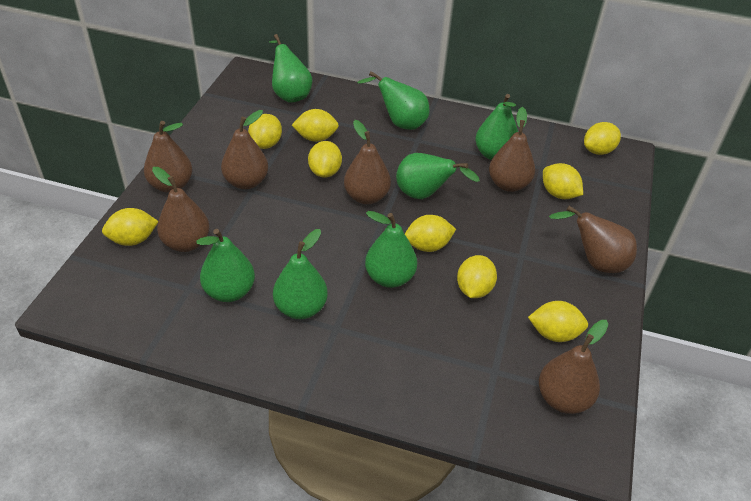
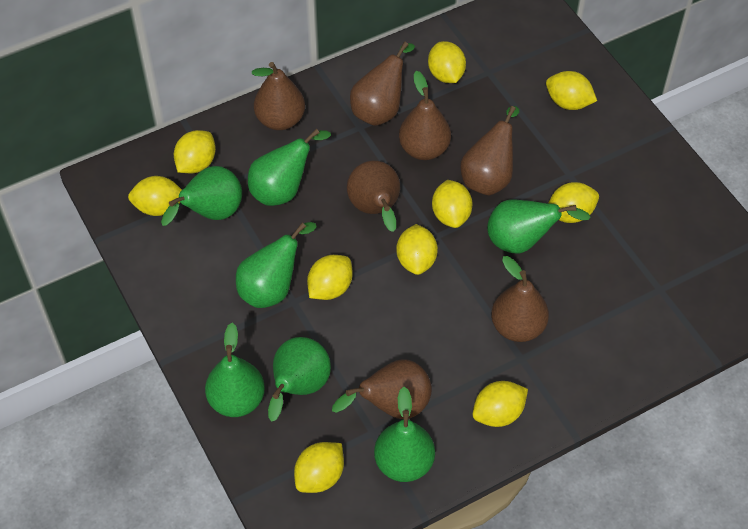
yellow lemon: [102,208,158,246] [248,114,282,149] [292,109,339,142] [308,141,342,178] [405,215,456,252] [457,255,497,298] [528,301,588,342] [543,163,583,199] [584,122,621,155] = 9 -> [128,176,182,216] [174,130,216,173] [294,442,344,493] [307,255,353,300] [396,224,438,275] [428,41,466,83] [432,180,473,228] [473,381,528,427] [546,71,597,110] [548,182,599,223] = 10

